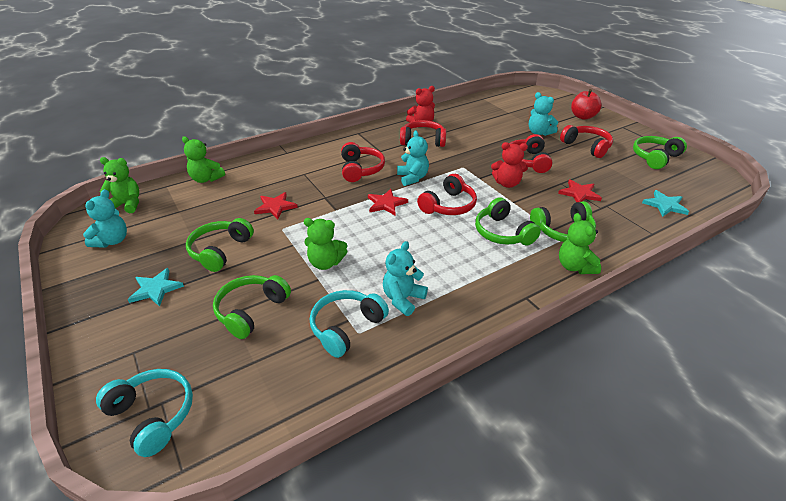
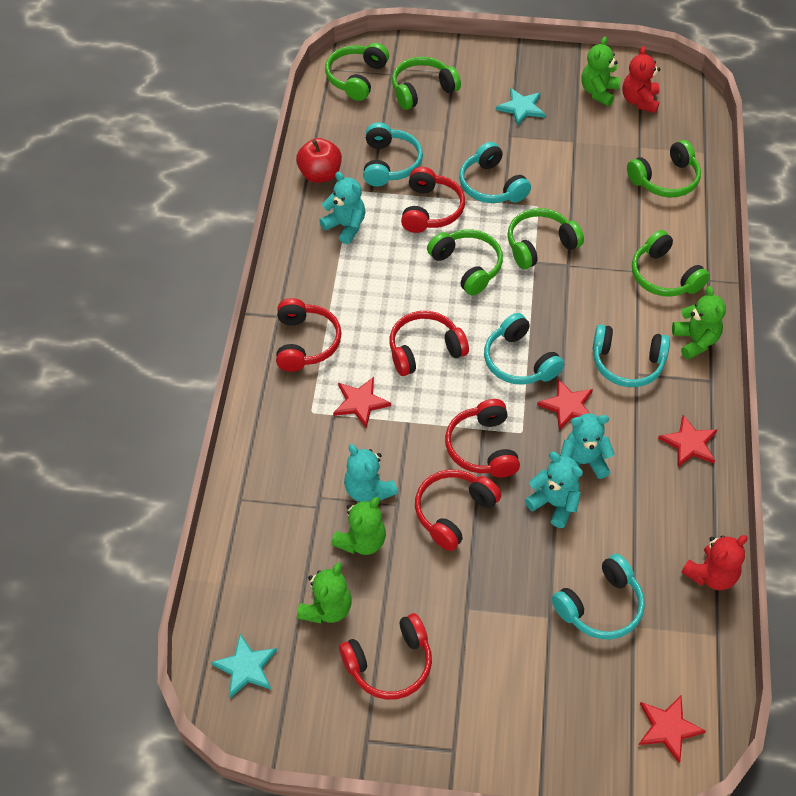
green headphones: [186,218,254,272] [213,275,291,339] [475,197,541,245] [530,201,596,242] [633,136,687,169] = 5 -> [325,43,389,101] [392,57,461,110] [427,229,503,295] [507,208,584,269] [627,140,701,198] [632,230,710,297] = 6
red headphones: [341,142,385,182] [400,120,446,147] [417,174,477,215] [509,134,552,173] [560,125,613,158] = 5 -> [276,298,342,372] [339,613,432,700] [390,311,469,376] [401,167,465,233] [415,470,501,551] [445,399,520,478] = 6
red star: [254,192,298,219] [368,189,408,215] [558,180,602,202] = 3 -> [333,377,391,428] [537,379,593,430] [639,696,706,763] [658,415,717,467] = 4
turquoise headphones: [96,369,193,457] [310,290,389,358] = 2 -> [363,122,423,187] [459,142,531,203] [484,313,564,385] [552,554,645,639] [592,324,670,387] = 5

